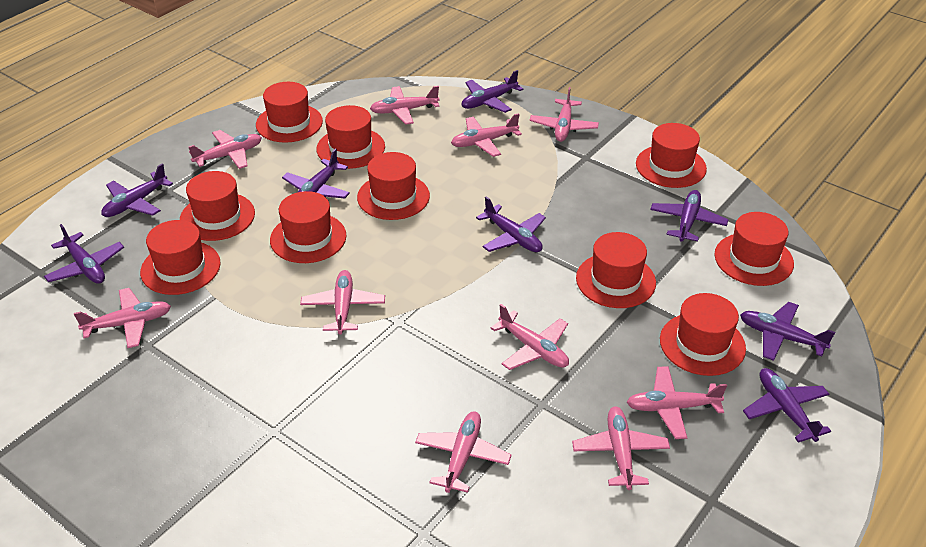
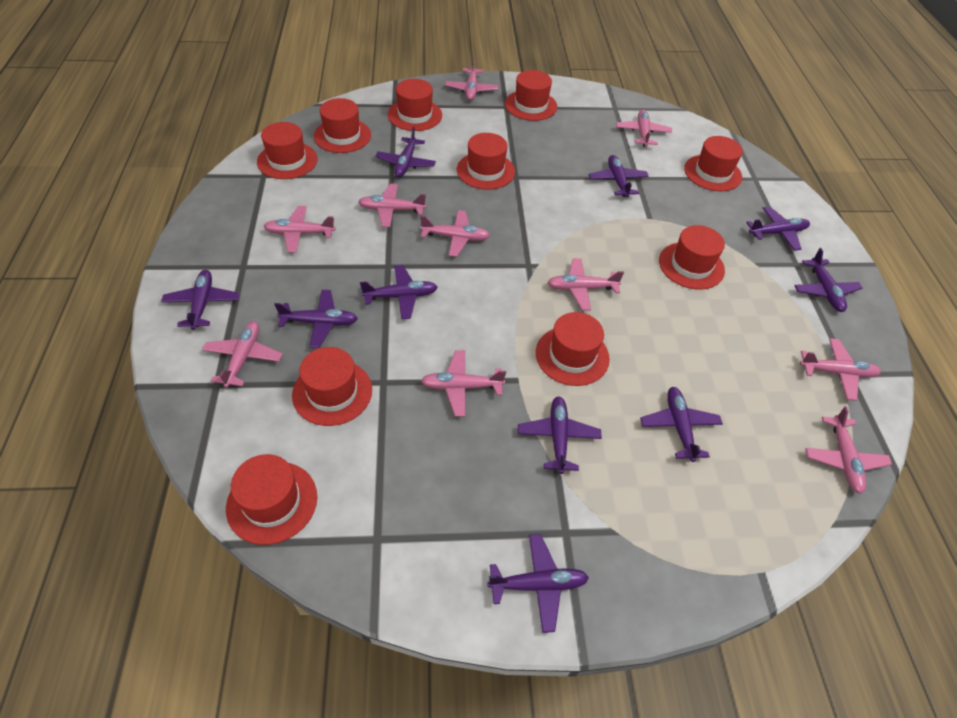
purple plane: [44,224,124,284] [101,163,173,217] [282,149,350,198] [462,70,523,113] [476,196,546,252] [650,190,729,242] [740,302,835,361] [743,368,831,443] = 8 -> [161,270,240,330] [274,290,358,348] [360,265,438,319] [375,127,436,177] [487,534,589,633] [518,396,602,474] [589,155,649,198] [640,387,723,462] [746,206,810,251] [794,248,863,312] = 10

